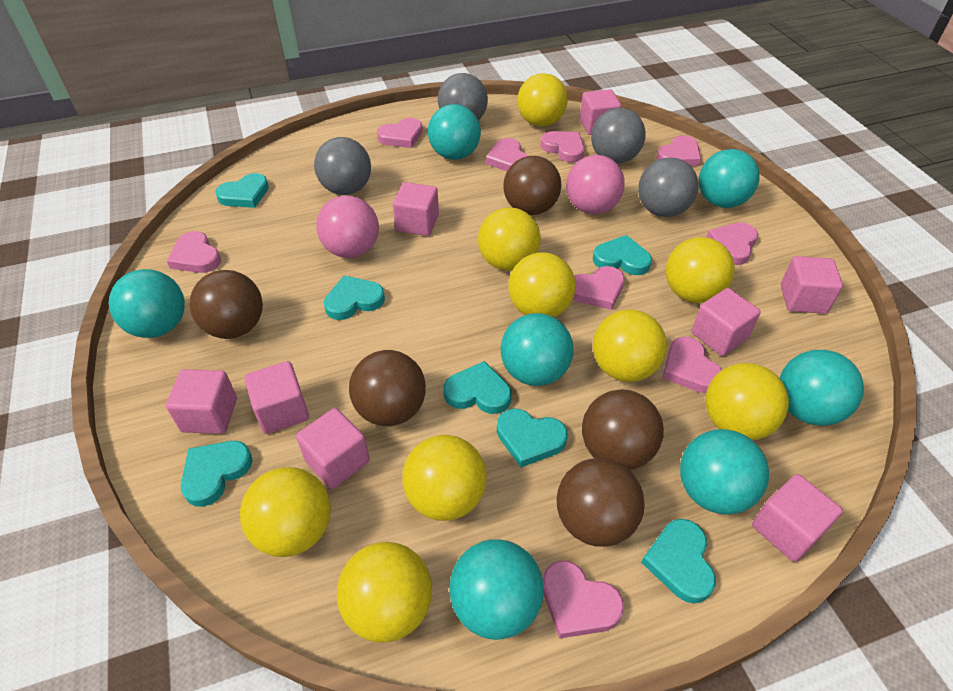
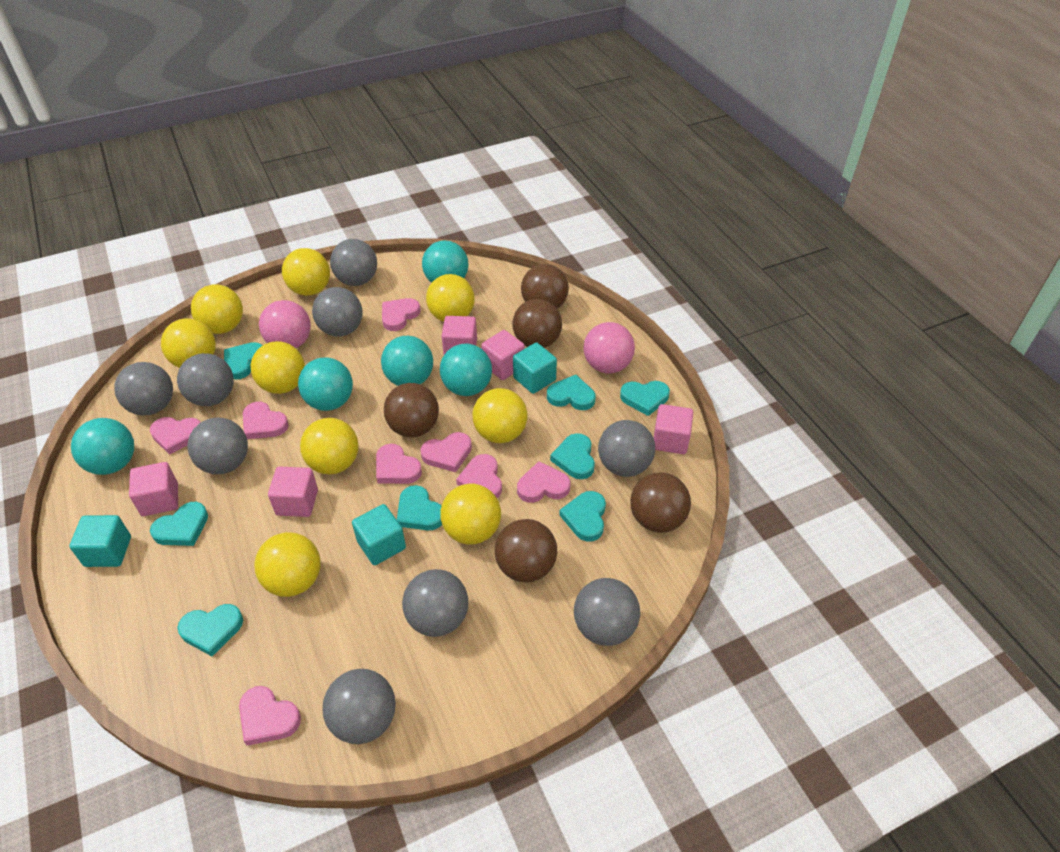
grey ball: [314,137,371,195] [438,73,488,120] [591,108,646,164] [638,158,699,217] = 4 -> [114,362,173,415] [177,353,234,406] [188,418,248,474] [312,287,362,337] [322,669,396,744] [330,239,377,286] [402,569,468,637] [574,578,640,646] [598,420,655,477] = 9
pink cube: [166,369,237,434] [245,361,309,434] [296,408,370,489] [393,182,439,236] [580,89,621,135] [691,288,761,356] [752,474,843,562] [781,256,843,314] = 8 -> [129,462,178,516] [268,466,318,517] [442,316,477,355] [481,330,525,380] [654,404,693,454] = 5
pink heart: [167,231,221,273] [377,118,423,148] [486,138,528,171] [540,131,584,162] [543,561,624,639] [573,266,625,310] [657,135,701,166] [663,337,722,393] [706,222,758,265] = 9 -> [150,417,201,455] [239,686,301,746] [243,402,289,439] [376,444,422,484] [382,298,421,331] [420,432,472,472] [456,454,502,498] [517,461,570,503] = 8
turquoise ball: [109,269,185,338] [428,104,481,160] [449,539,544,640] [500,313,574,386] [680,429,769,515] [699,149,760,208] [780,350,864,426] = 7 -> [71,418,134,475] [298,357,353,411] [381,336,433,386] [422,240,469,283] [440,344,492,396] = 5
turquoise cube: none = 0 -> [69,515,131,567] [352,504,406,565] [513,342,557,394] = 3
turquoise heart: [181,441,253,507] [215,173,269,208] [324,276,385,320] [444,361,511,414] [497,408,568,467] [593,235,652,275] [641,519,716,604] = 7 -> [150,502,208,546] [177,604,243,656] [224,342,263,380] [397,485,442,530] [547,375,596,410] [550,433,595,479] [559,491,606,542] [620,381,670,416] = 8

